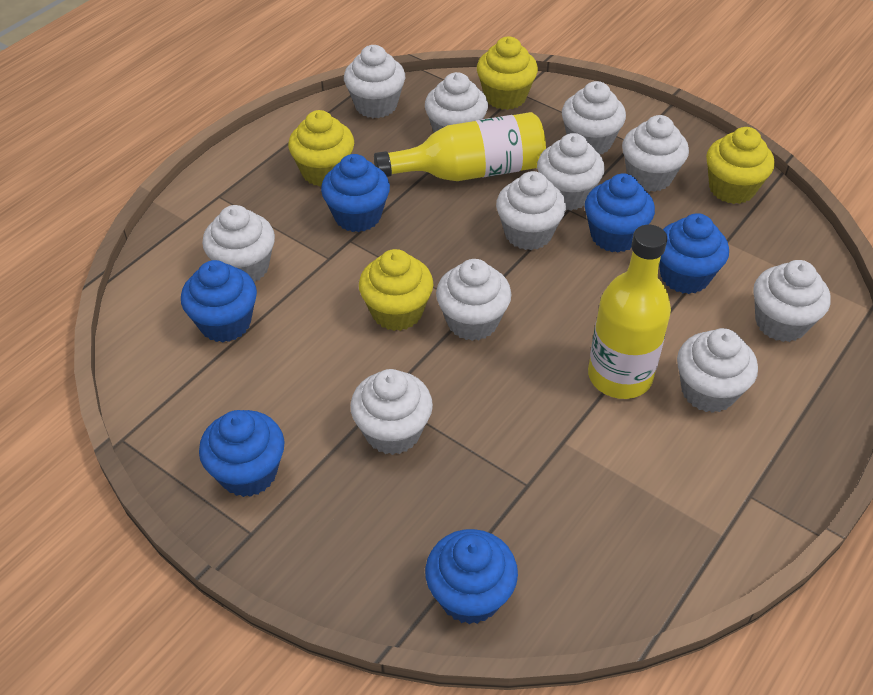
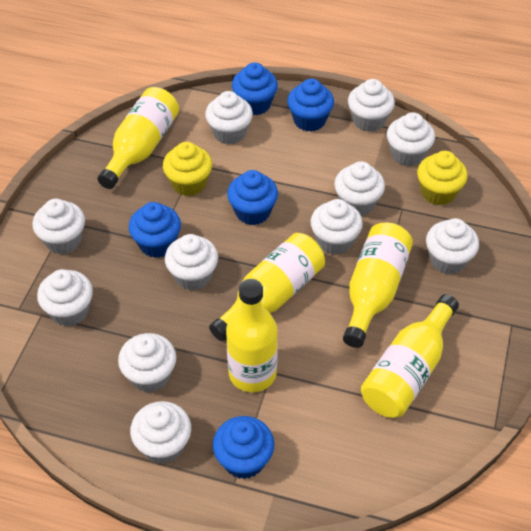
blue cupcake: [181,260,257,343] [199,410,284,497] [321,154,390,232] [425,529,518,624] [585,173,655,253] [659,213,729,294] = 6 -> [129,202,181,258] [213,416,274,479] [227,170,278,225] [232,62,278,115] [287,78,334,132] = 5
yellow bottle: [374,112,546,181] [588,225,671,399] = 2 -> [98,87,179,189] [209,233,325,341] [226,279,278,392] [343,223,413,348] [361,294,459,418] = 5
yellow cupcake: [288,110,354,187] [359,249,433,331] [477,36,538,110] [706,127,775,204] = 4 -> [163,142,212,196] [417,151,467,205] = 2

